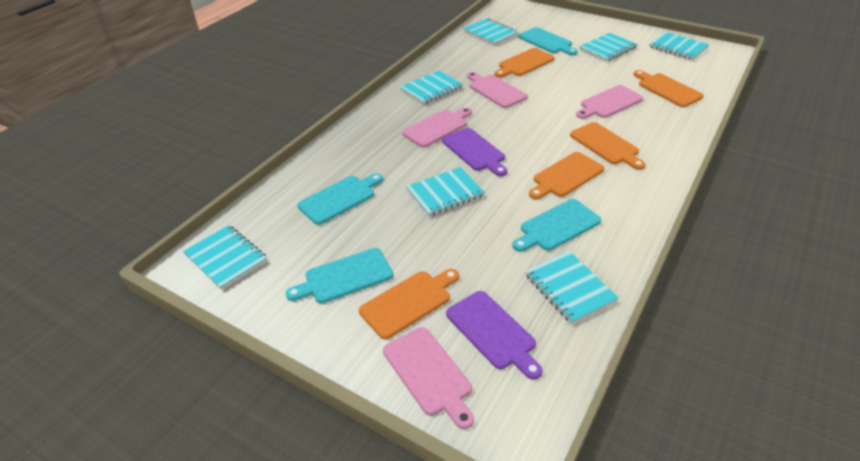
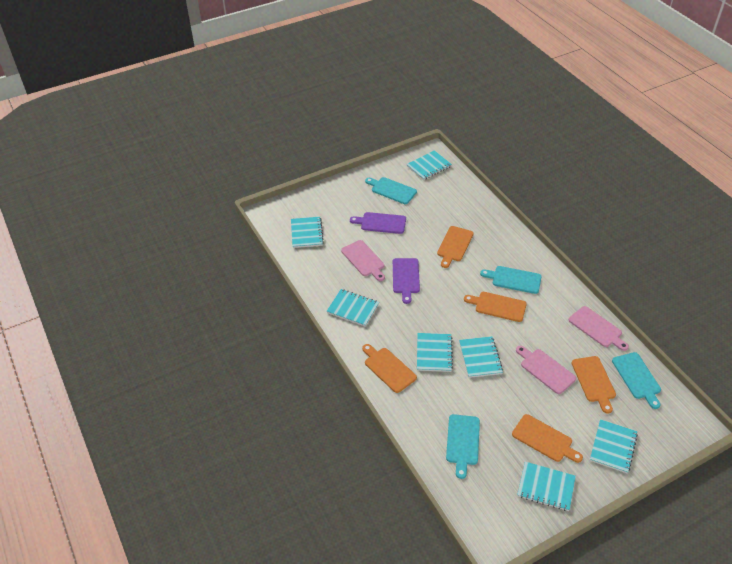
pink cutting board: [383,327,474,429] [402,107,472,147] [467,72,528,108] [576,85,644,119] = 4 -> [341,240,385,281] [516,346,576,394] [569,306,629,351] = 3

